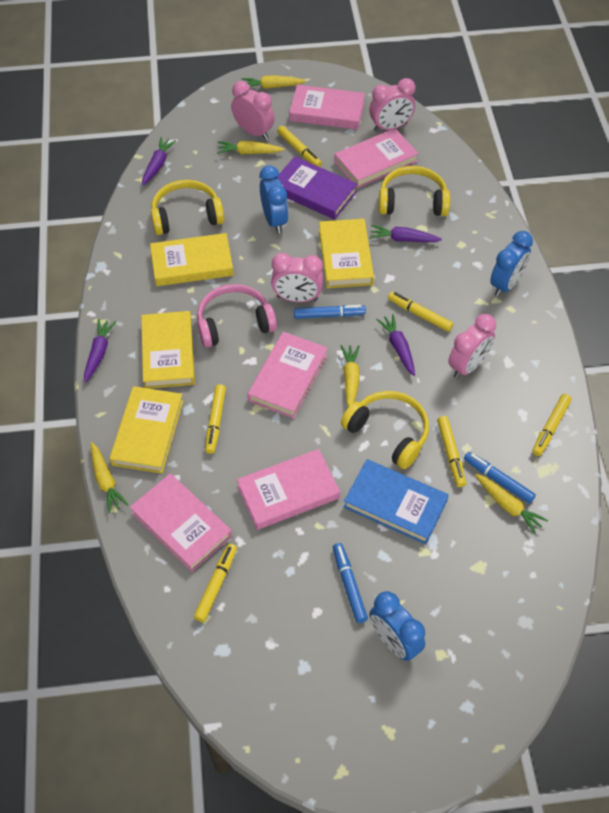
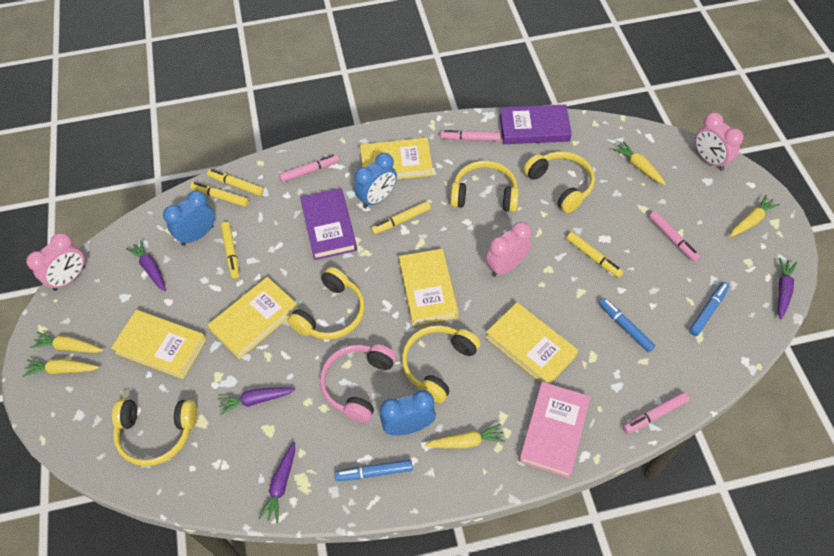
blue book: [344,459,449,544] = 1 -> none = 0
pink book: [130,473,232,572] [237,449,340,530] [248,332,328,418] [289,85,365,130] [334,128,419,189] = 5 -> [519,382,590,478] = 1
pink clock: [231,81,275,140] [271,253,323,302] [369,78,415,132] [448,314,496,379] = 4 -> [26,233,85,291] [486,222,531,277] [695,112,743,171] = 3
pink marker: none = 0 -> [279,154,339,182] [440,130,501,141] [623,392,690,434] [649,211,700,262] = 4
purple book: [277,156,357,220] = 1 -> [300,188,357,260] [500,105,572,144] = 2
yellow book: [109,386,183,474] [141,311,195,389] [150,233,234,286] [319,219,374,288] = 4 -> [111,310,206,379] [208,277,299,359] [360,138,433,179] [399,249,458,326] [486,302,578,384] = 5
yellow headphones: [151,180,224,235] [341,391,429,469] [378,166,450,216] = 3 -> [112,399,197,466] [287,267,365,339] [402,325,480,403] [450,161,519,212] [524,152,595,213] = 5
yellow marker: [194,544,237,622] [205,384,226,454] [277,126,322,167] [388,292,453,332] [437,416,466,487] [532,394,572,456] = 6 -> [190,182,249,207] [207,169,264,196] [221,222,239,279] [371,201,431,234] [567,232,624,278] = 5

